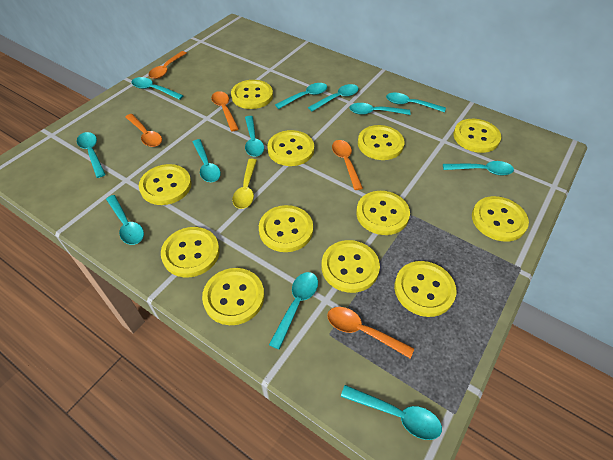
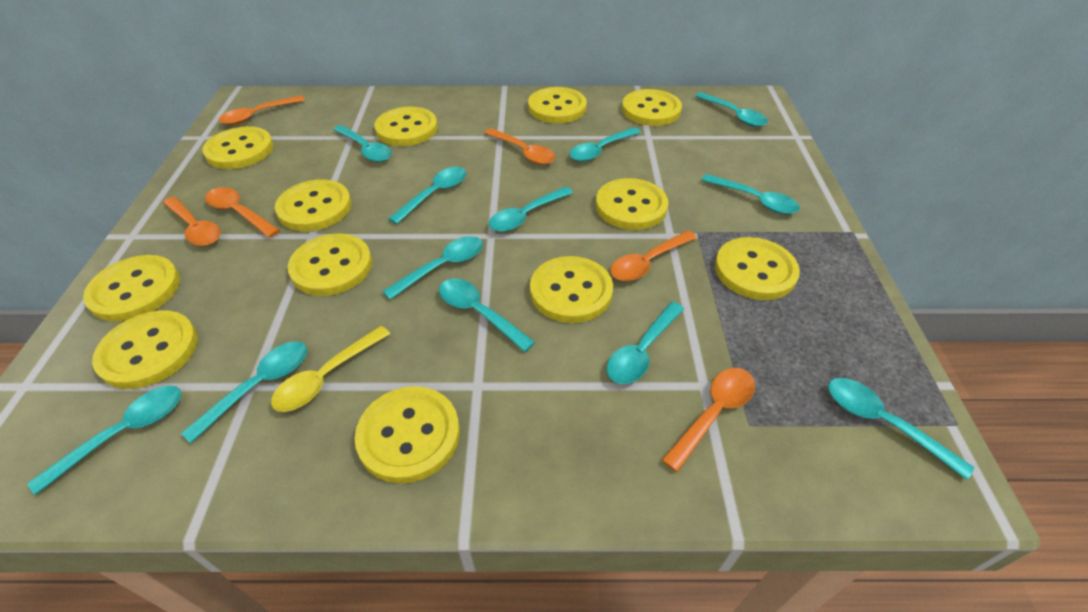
orange spoon: [125,114,162,147] [149,51,187,79] [211,91,239,131] [327,307,414,358] [332,140,363,190] = 5 -> [163,197,221,246] [205,187,280,238] [218,96,305,125] [484,128,556,165] [610,231,697,281] [662,368,755,472] = 6

